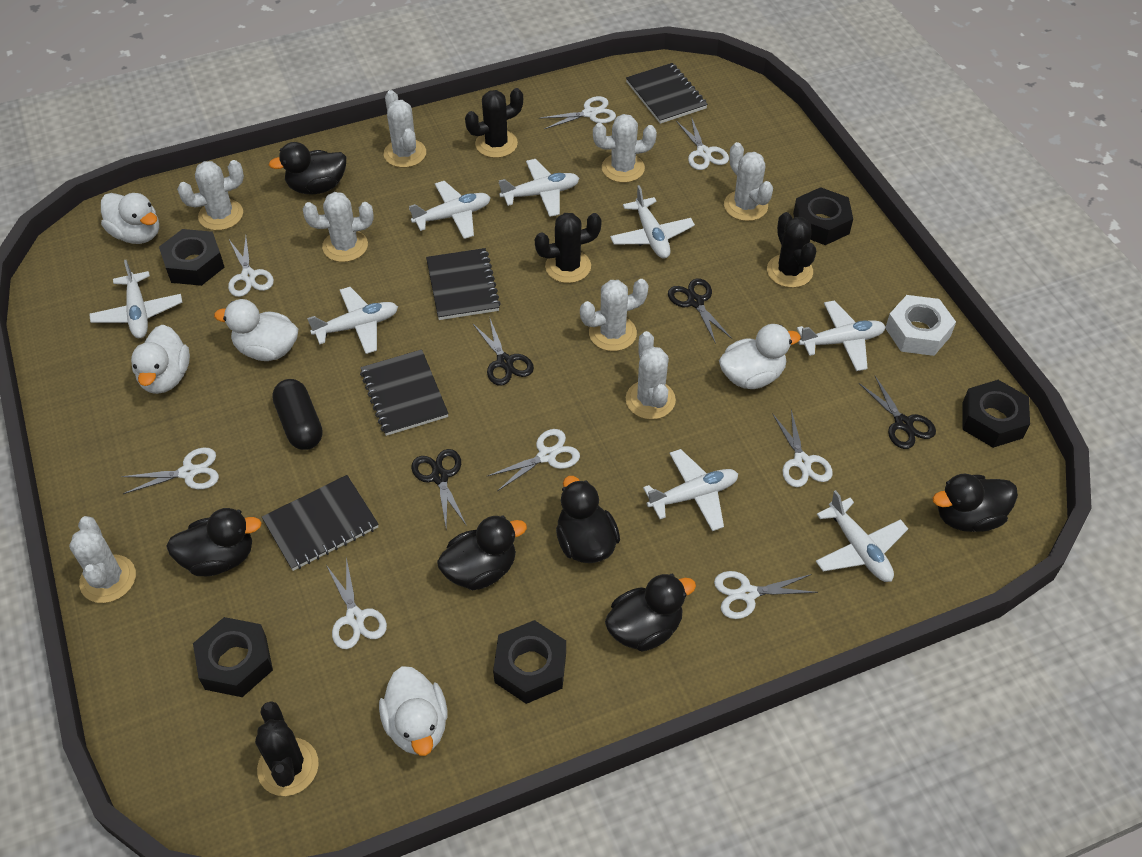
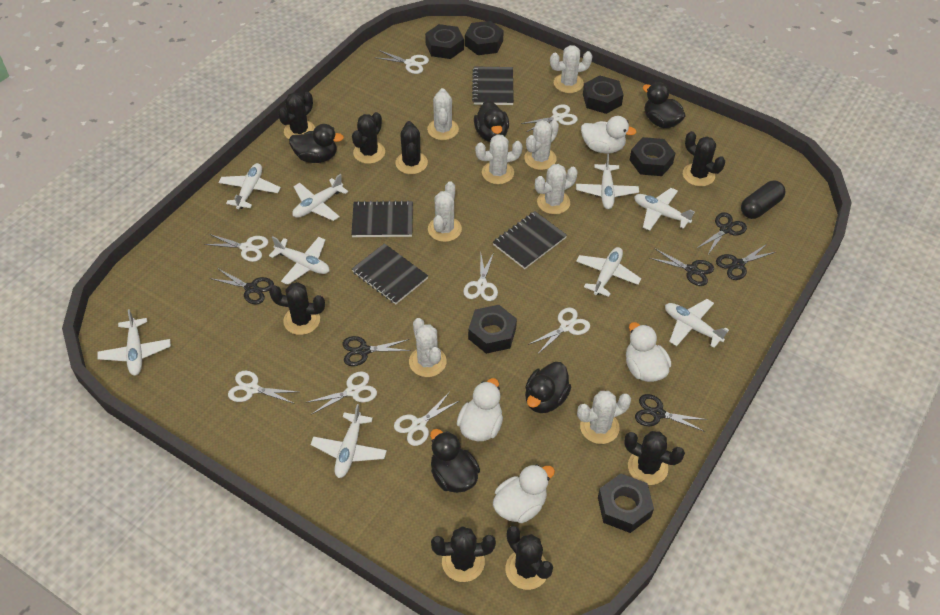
black cactus: [255,701,319,796] [465,88,523,158] [535,213,602,283] [767,212,816,288] = 4 -> [269,282,325,335] [278,92,315,139] [352,112,385,164] [395,121,428,174] [431,526,496,582] [506,526,553,590] [624,431,685,485] [683,131,725,187] = 8
black duck: [166,508,262,576] [269,142,346,194] [437,515,527,590] [556,476,620,563] [605,574,696,652] [933,474,1018,532] = 6 -> [289,124,344,163] [430,429,480,493] [474,101,509,142] [525,362,571,413] [643,82,686,128] = 5
black nut: [159,229,225,286] [193,617,273,697] [493,620,566,704] [793,187,853,245] [962,380,1030,448] = 5 -> [425,24,464,59] [465,21,504,55] [468,305,517,354] [583,75,624,114] [598,473,654,533] [630,137,675,176] = 6
black scissors: [411,449,467,527] [472,319,534,386] [668,278,732,344] [859,376,936,449] = 4 -> [210,268,274,305] [342,336,411,366] [635,394,708,432] [650,248,714,286] [696,212,747,256] [716,243,775,280] = 6
white duck: [101,193,159,244] [131,325,190,394] [214,299,298,361] [379,666,447,756] [719,324,801,389] = 5 -> [457,378,503,441] [493,464,555,523] [581,116,637,154] [626,322,671,382] = 4
white nut: [885,295,956,356] = 1 -> none = 0
white plane: [89,260,182,338] [307,287,398,354] [409,181,491,239] [499,159,579,217] [610,185,695,259] [643,449,738,531] [797,300,886,371] [816,490,908,582] = 8 -> [97,309,171,376] [218,163,281,209] [269,237,329,285] [292,174,348,221] [311,404,387,478] [576,154,639,209] [576,247,641,297] [634,188,695,231] [665,299,729,348] = 9

